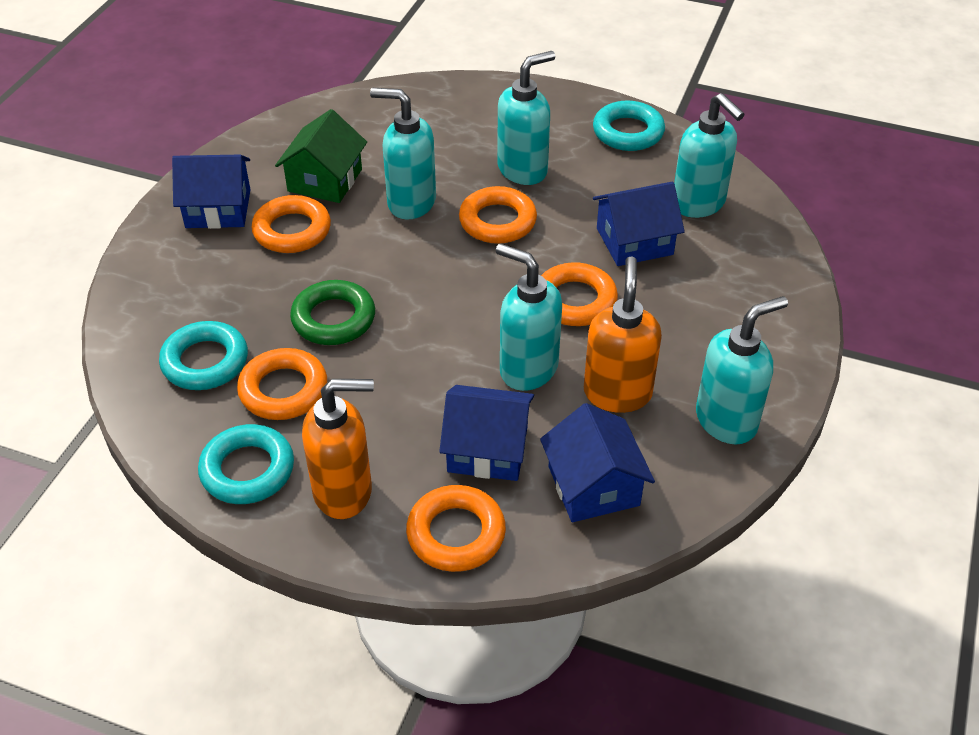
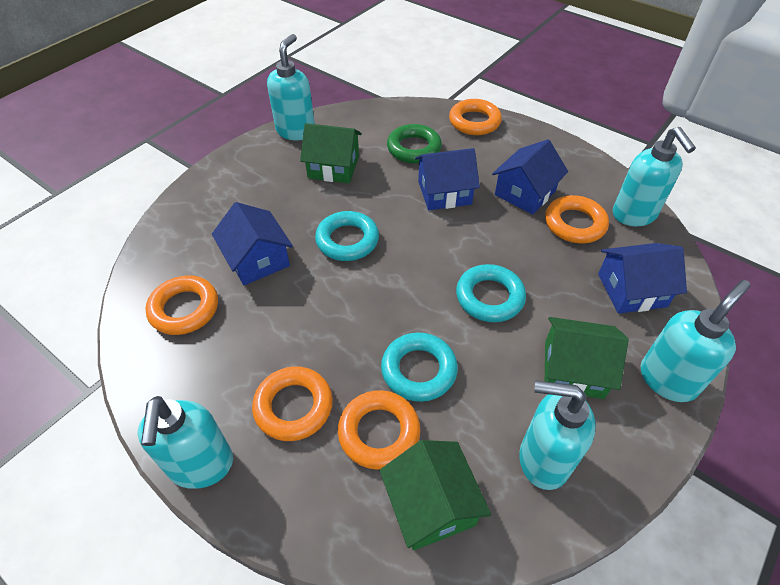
green house: [275,109,367,203] = 1 -> [300,123,362,183] [380,440,491,551] [545,317,629,399] = 3
orange soap dispenser: [302,379,374,519] [584,256,662,413] = 2 -> none = 0

